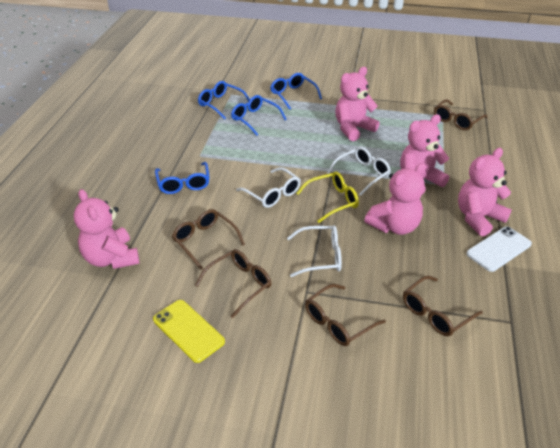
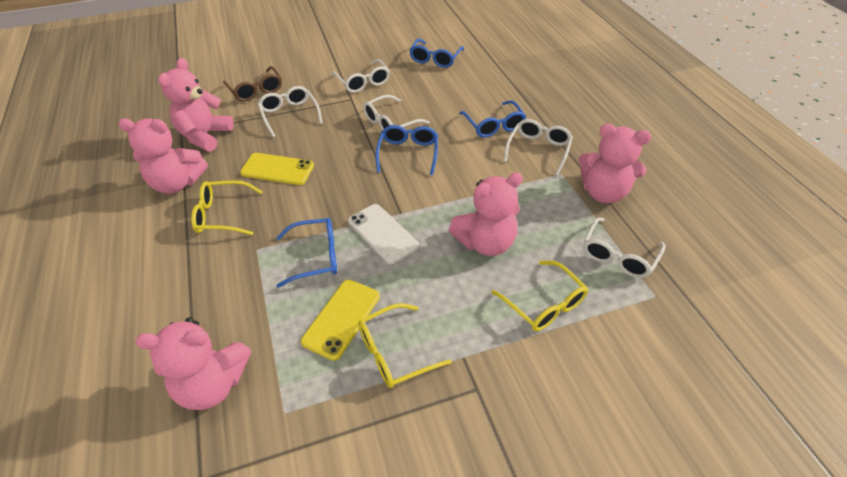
brown glasses: [172,209,245,270] [195,249,272,318] [305,284,386,346] [403,276,483,336] [434,99,488,130] = 5 -> [223,66,282,102] = 1
white glasses: [236,167,301,208] [287,225,342,277] [327,146,391,196] = 3 -> [258,86,323,137] [331,59,390,93] [363,95,430,131] [504,119,573,175] [583,217,666,278] = 5
yellow glasses: [296,171,359,223] = 1 -> [191,180,263,235] [358,303,452,388] [491,261,588,331] = 3
yellow phone: [153,300,225,363] = 1 -> [240,153,314,185] [301,280,380,361] = 2

